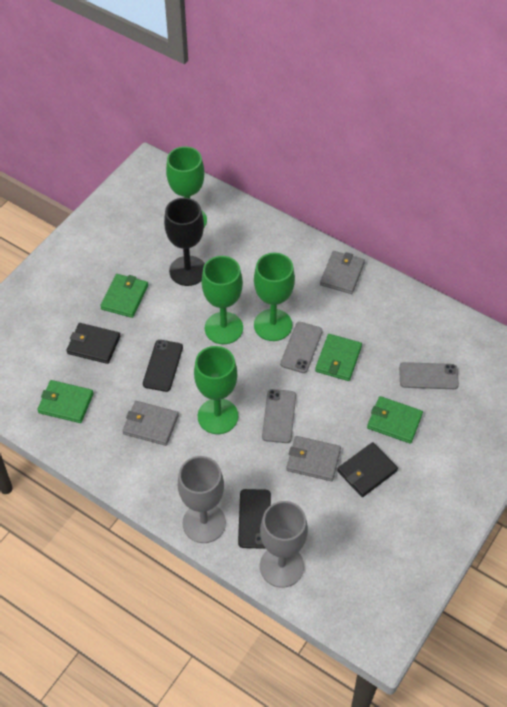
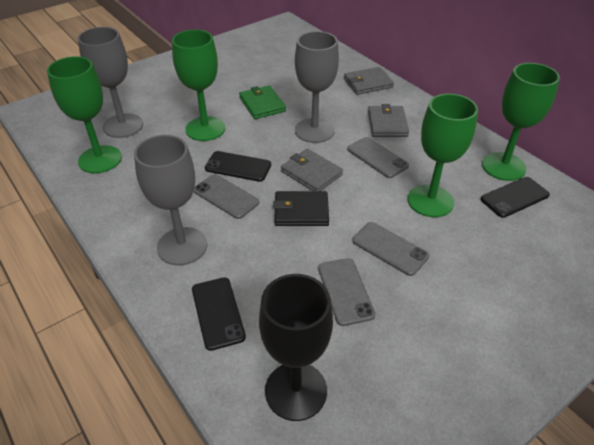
black phone: [143,340,183,392] [238,489,271,549] = 2 -> [192,277,246,351] [205,151,271,182] [481,177,550,218] = 3
black wallet: [66,323,120,364] [337,442,398,497] = 2 -> [273,191,329,226] = 1
green wallet: [37,380,94,423] [100,274,148,318] [315,334,362,381] [367,396,423,444] = 4 -> [239,85,286,119] = 1
grey goblet: [178,456,226,543] [260,501,308,588] = 2 -> [78,27,143,138] [134,135,207,265] [295,31,339,143] = 3
grey phone: [262,389,296,443] [280,322,323,373] [399,362,459,389] = 3 -> [194,174,259,219] [318,258,376,326] [347,137,409,178] [352,222,429,276] = 4

